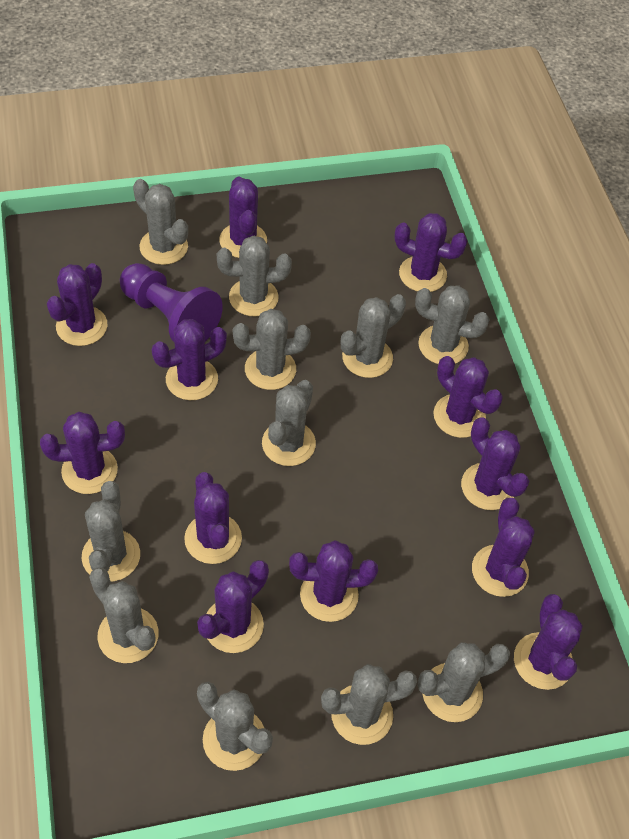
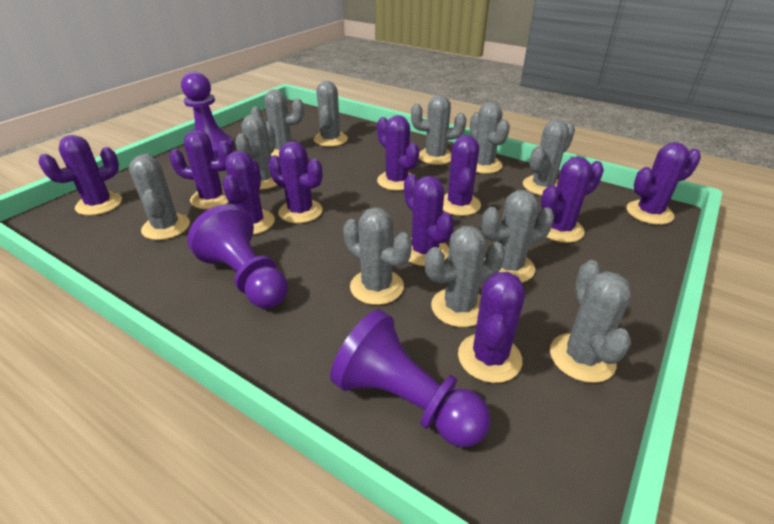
purple cactus: [40,412,125,494] [47,263,108,346] [152,319,227,400] [184,472,242,564] [197,560,269,653] [219,177,267,258] [289,540,378,622] [394,213,467,292] [433,356,503,438] [461,417,529,510] [472,498,535,597] [514,594,583,690] = 12 -> [38,135,122,216] [169,130,232,209] [222,151,275,235] [268,141,322,223] [377,115,419,191] [404,174,454,266] [443,134,481,216] [458,272,525,383] [541,157,604,243] [626,142,701,225] = 10
purple pawn: [120,263,223,342] = 1 -> [181,71,234,157] [187,204,288,308] [330,309,490,447] = 3

